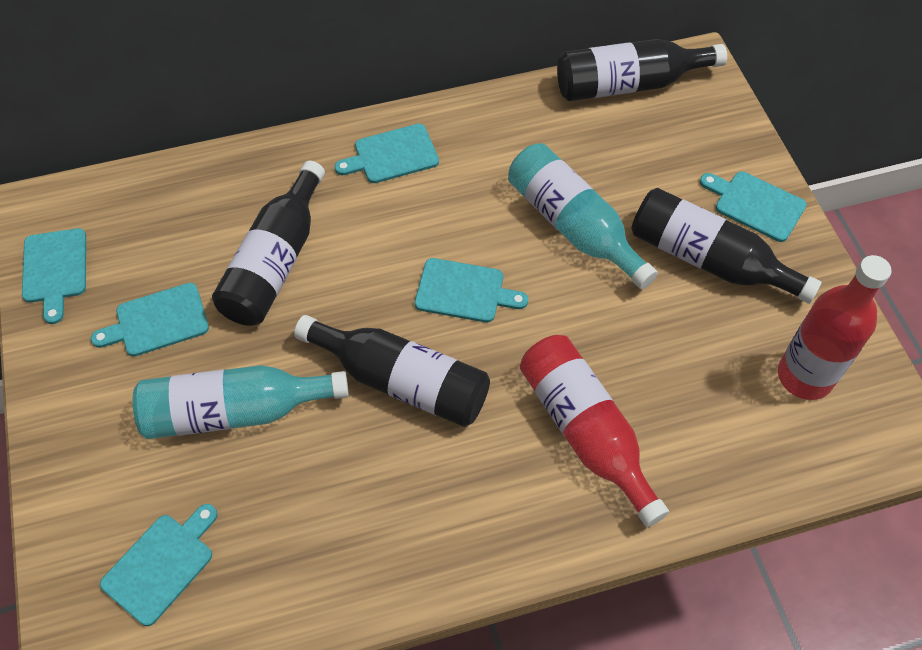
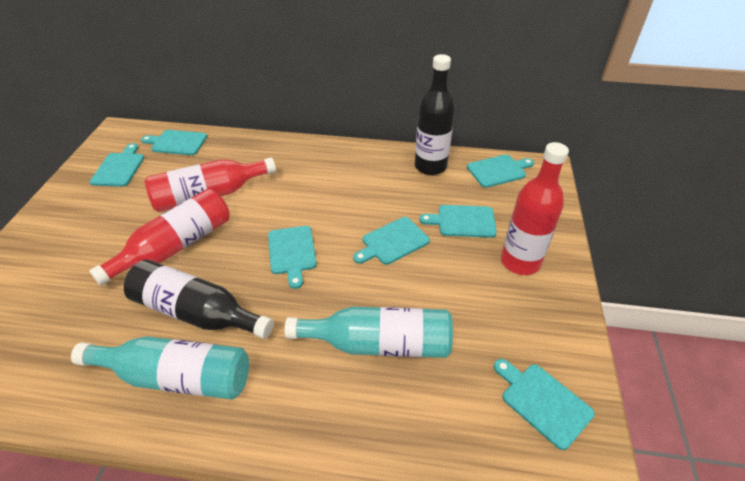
black bottle: [212,161,325,326] [294,315,490,427] [557,39,727,101] [631,188,822,304] = 4 -> [124,259,274,339] [415,54,455,175] = 2
red bottle: [520,335,669,527] [778,255,892,400] = 2 -> [89,189,230,286] [145,158,276,212] [501,142,569,275] = 3
turquoise cutting board: [22,228,86,324] [91,283,209,357] [100,504,218,626] [335,124,439,183] [415,258,528,322] [700,171,807,242] = 6 -> [90,143,144,187] [141,130,207,155] [268,226,317,289] [353,217,430,265] [419,205,497,238] [467,155,534,188] [494,359,595,450] = 7

